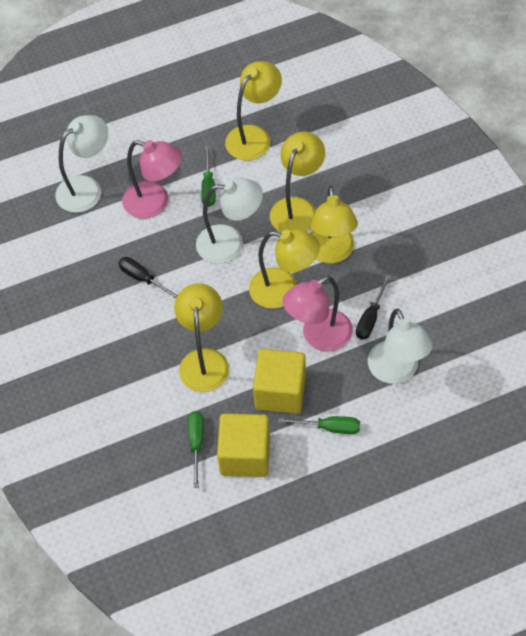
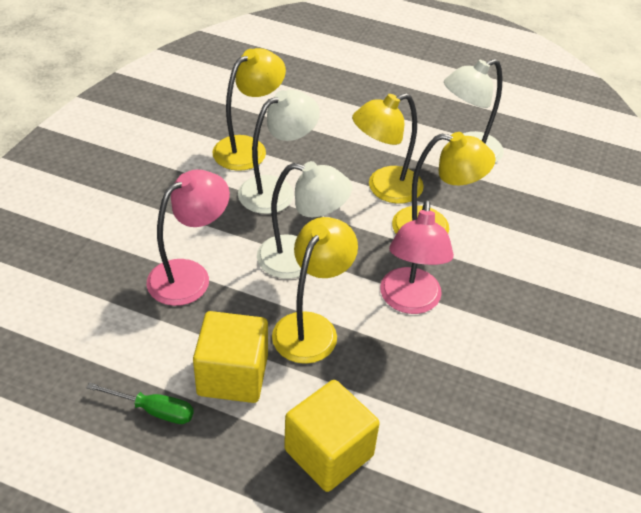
black screwdriver: [118,257,177,299] [356,275,391,340] = 2 -> none = 0
green screwdriver: [188,411,204,488] [201,146,216,207] [278,416,360,434] = 3 -> [86,382,194,424] = 1
yellow lamp: [174,283,229,392] [225,61,282,160] [249,229,320,309] [270,132,325,232] [310,186,358,263] = 5 -> [212,48,286,171] [272,217,358,364] [352,93,424,204] [392,132,496,234] = 4

